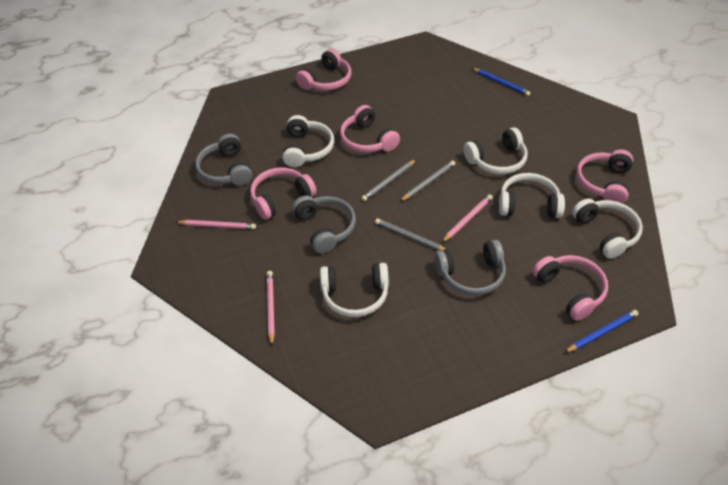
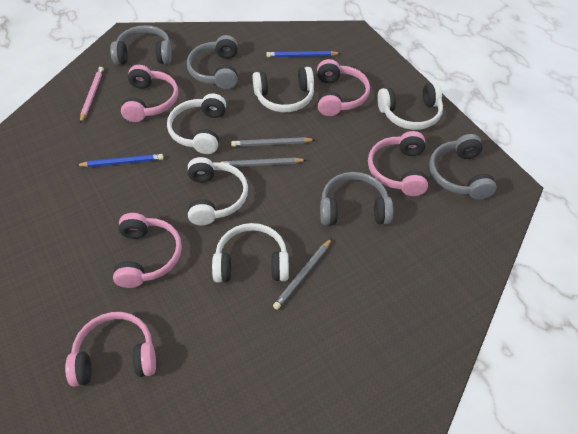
grey headphones: [195,134,252,186] [292,196,356,254] [434,240,506,296] = 3 -> [110,25,172,65] [187,35,238,89] [320,172,393,225] [429,134,497,199] = 4
pink pencil: [176,220,256,229] [267,271,275,346] [442,194,493,242] = 3 -> [80,67,104,123] = 1

